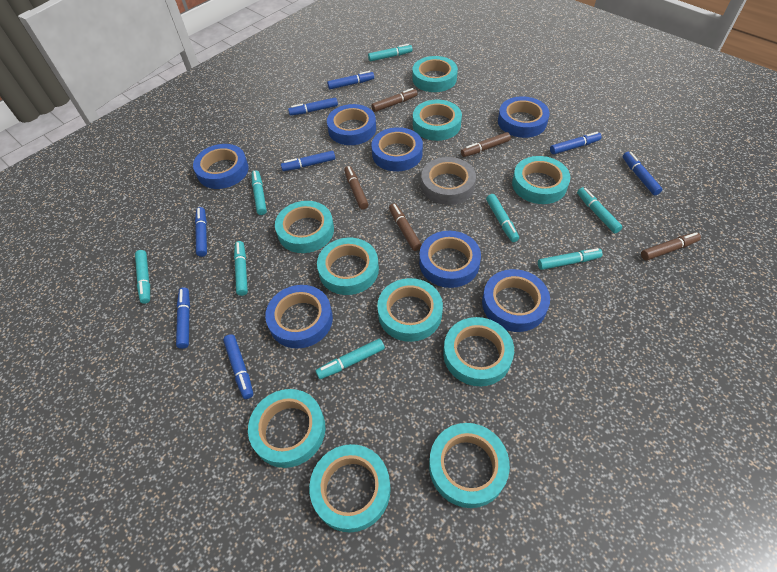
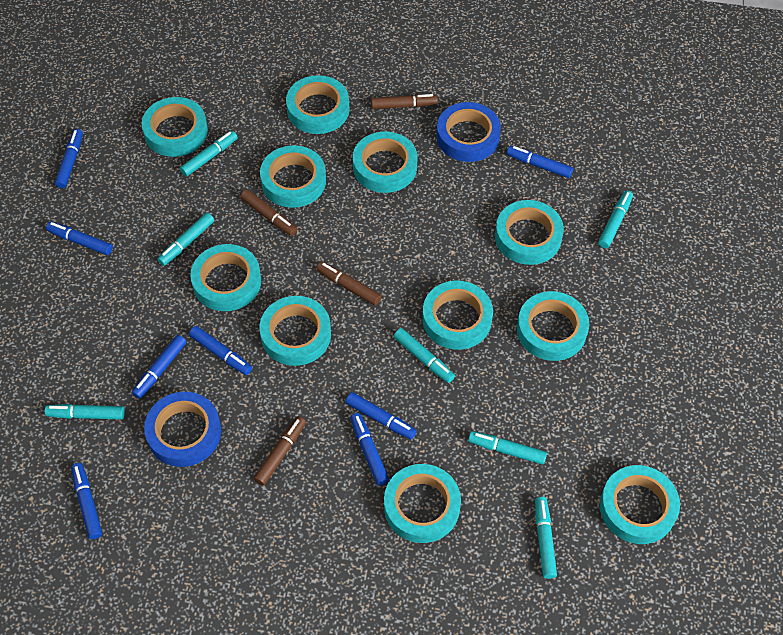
blue tape: [193,144,248,189] [265,285,333,348] [327,104,376,145] [371,127,423,171] [419,231,481,288] [482,269,550,332] [498,96,550,138] = 7 -> [144,392,221,467] [436,102,501,162] = 2
brown marker: [344,166,369,210] [371,88,418,112] [389,203,422,251] [461,132,511,157] [641,232,701,260] = 5 -> [240,189,297,236] [253,416,306,485] [317,262,381,306] [371,94,438,109] = 4
grey tape: [421,157,476,205] = 1 -> none = 0
turquoise marker: [135,250,150,304] [234,241,248,296] [251,170,267,215] [315,339,385,379] [368,44,413,61] [486,194,519,242] [538,248,603,270] [577,187,622,233] = 8 -> [45,404,125,420] [157,213,214,266] [180,131,238,177] [394,328,455,383] [468,431,547,465] [535,497,557,579] [598,191,633,248] = 7
turquoise tape: [248,389,325,468] [275,201,334,253] [309,444,391,533] [317,238,379,295] [377,278,443,342] [413,56,458,92] [413,99,462,141] [429,423,510,508] [443,317,514,387] [512,156,571,204] = 10 -> [142,97,208,157] [190,244,261,311] [259,296,331,366] [260,145,326,208] [286,75,349,134] [353,132,418,193] [384,464,461,543] [422,281,493,350] [495,200,564,265] [517,291,589,361] [600,465,680,544] = 11

